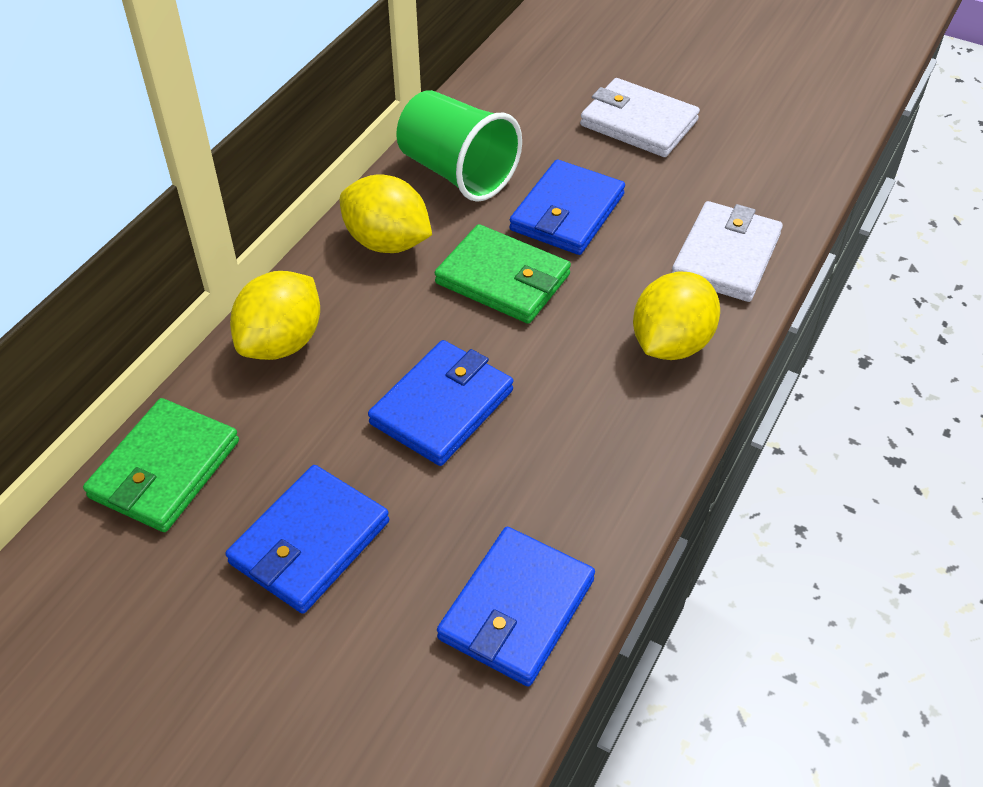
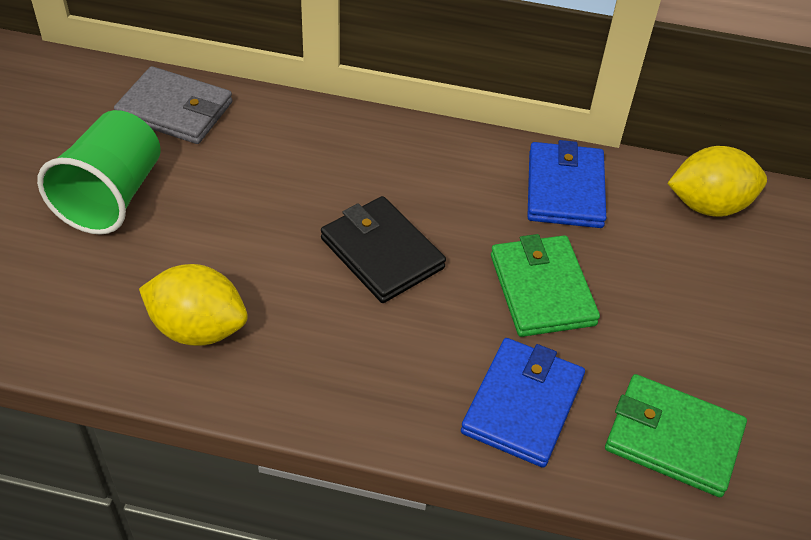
black wallet: none = 0 -> [321,196,446,303] = 1
blue wallet: [226,465,389,614] [368,340,513,466] [437,527,595,687] [509,160,625,255] = 4 -> [461,338,585,468] [527,140,606,228] = 2
grey wallet: none = 0 -> [114,66,233,144] = 1
white wallet: [580,78,700,157] [672,201,783,302] = 2 -> none = 0
yellow lemon: [230,271,320,360] [340,175,432,253] [633,272,720,360] = 3 -> [139,264,248,346] [667,146,767,217] = 2

